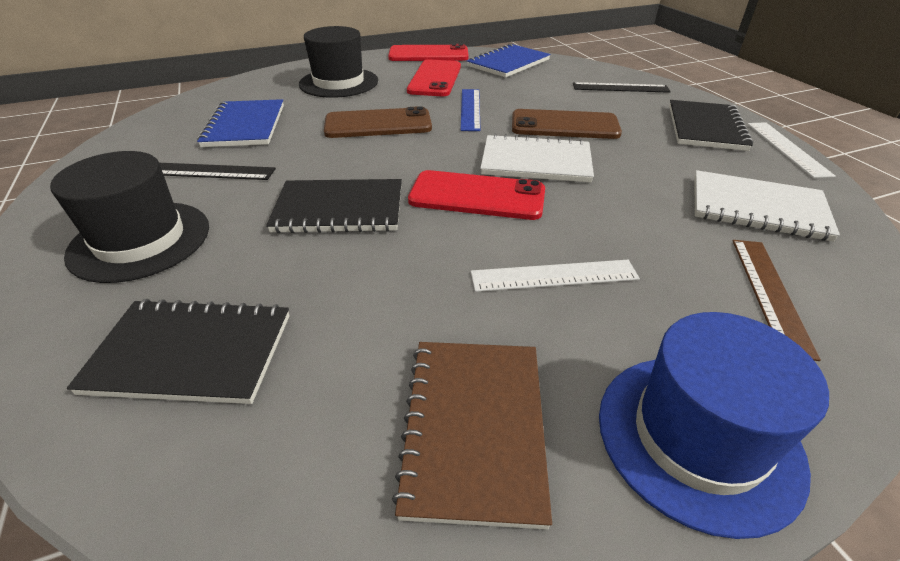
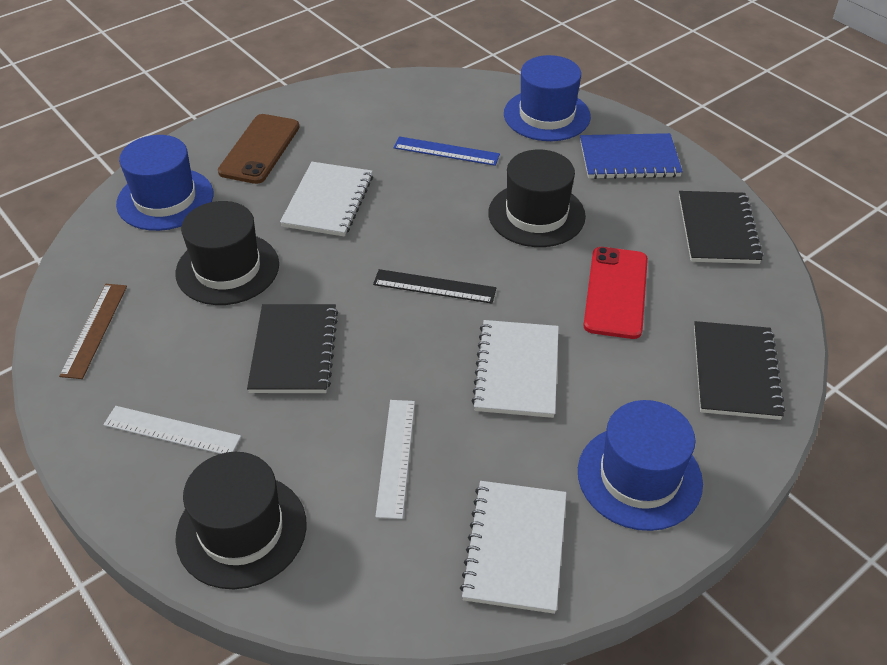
black hat: [50,151,209,283] [299,26,378,98] = 2 -> [175,201,279,305] [175,452,307,589] [488,150,586,247] = 3
black ruler: [160,163,276,180] [573,82,671,93] = 2 -> [373,269,496,304] = 1
blue hat: [599,312,829,539] = 1 -> [116,135,213,231] [504,55,591,141] [578,400,703,531] = 3
blue notebook: [197,99,284,147] [467,43,551,78] = 2 -> [580,133,683,179] = 1
brown notebook: [392,342,552,529] = 1 -> none = 0
brown phone: [324,106,432,138] [512,109,622,139] = 2 -> [218,114,299,184] = 1
red phone: [388,44,469,61] [407,60,461,96] [408,170,545,220] = 3 -> [583,247,648,339] = 1
white notebook: [480,133,594,182] [694,170,840,242] = 2 -> [280,162,373,237] [460,481,566,614] [472,320,559,418] = 3

